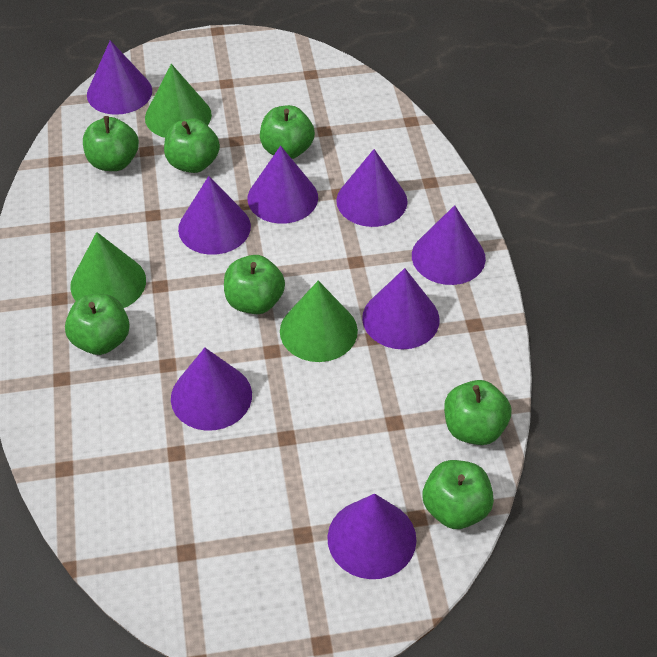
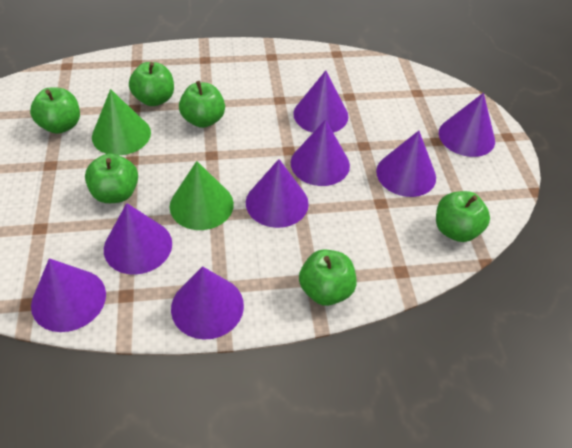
green apple: [65,294,130,355] [83,116,139,171] [164,118,220,173] [224,255,285,314] [260,105,315,159] [423,460,494,529] [444,380,511,445] = 7 -> [30,87,80,134] [85,153,138,203] [129,62,174,106] [179,81,225,128] [299,249,357,306] [436,191,490,242] = 6
green cone: [70,232,146,308] [145,64,212,138] [280,281,358,362] = 3 -> [92,89,151,155] [170,161,234,230] = 2

